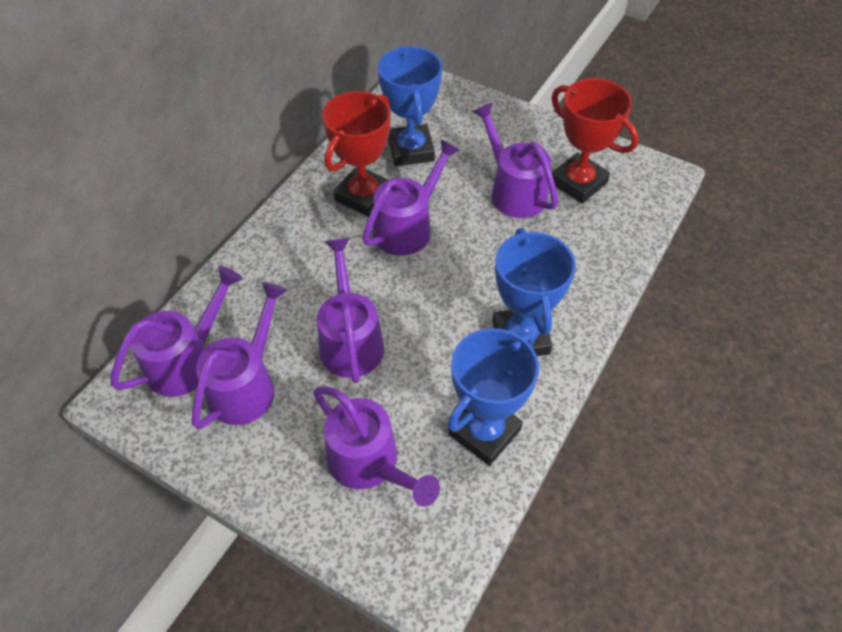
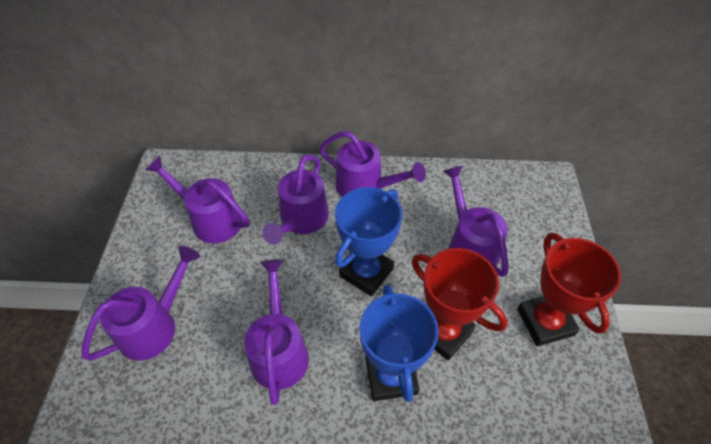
blue trophy: [378,46,442,166] [447,328,539,466] [492,228,576,356] = 3 -> [335,187,402,296] [360,284,439,402] = 2

